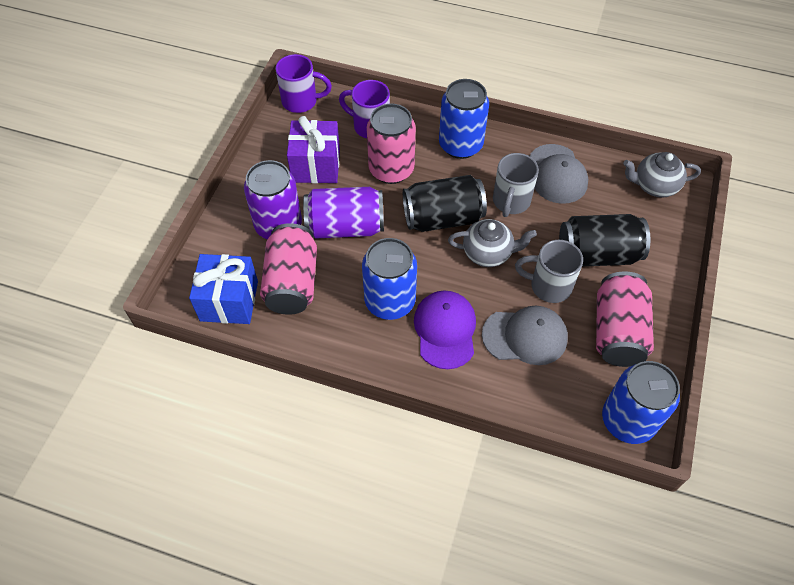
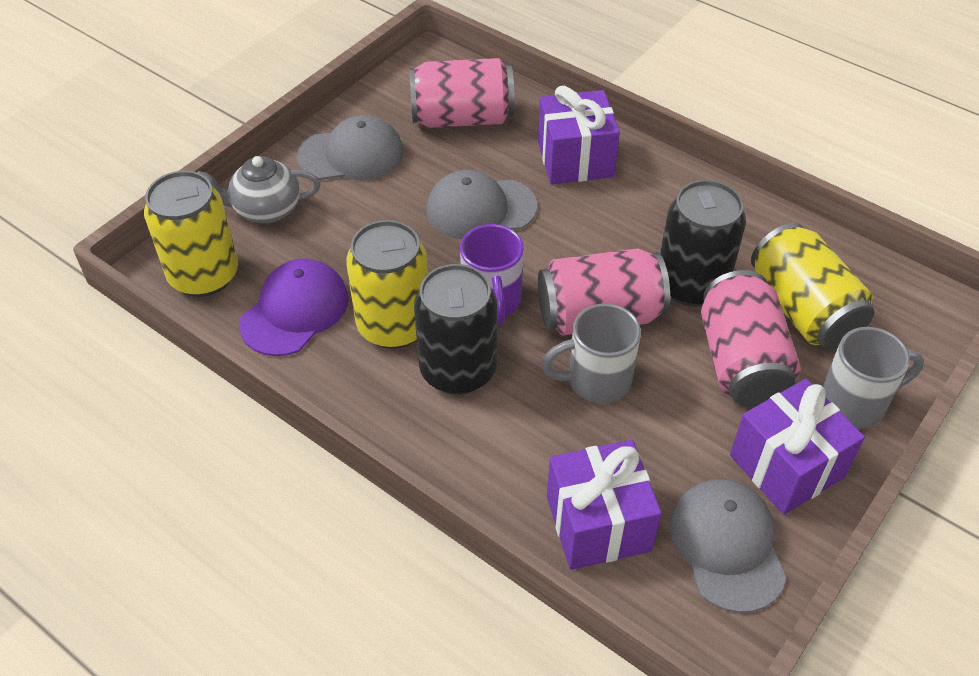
blue can: [362,238,417,320] [439,79,489,159] [602,361,680,444] = 3 -> none = 0
blue gift: [189,254,258,324] = 1 -> none = 0
grey cap: [482,306,568,365] [530,144,588,204] = 2 -> [297,115,404,180] [426,170,537,239] [670,479,786,613] = 3
grey teapot: [448,219,537,267] [623,152,701,198] = 2 -> [197,156,320,223] = 1
purple can: [244,160,302,239] [303,187,384,239] = 2 -> none = 0
purple gift: [287,116,340,183] = 1 -> [538,86,620,184] [547,440,662,570] [730,379,865,515] = 3
purple mug: [276,54,332,113] [339,80,390,138] = 2 -> [460,224,524,325] = 1
yellow can: none = 0 -> [144,171,238,297] [346,220,428,349] [751,223,874,349] = 3

